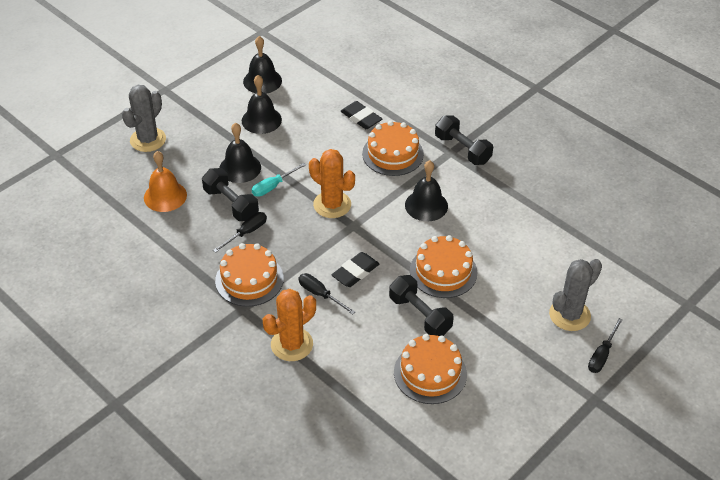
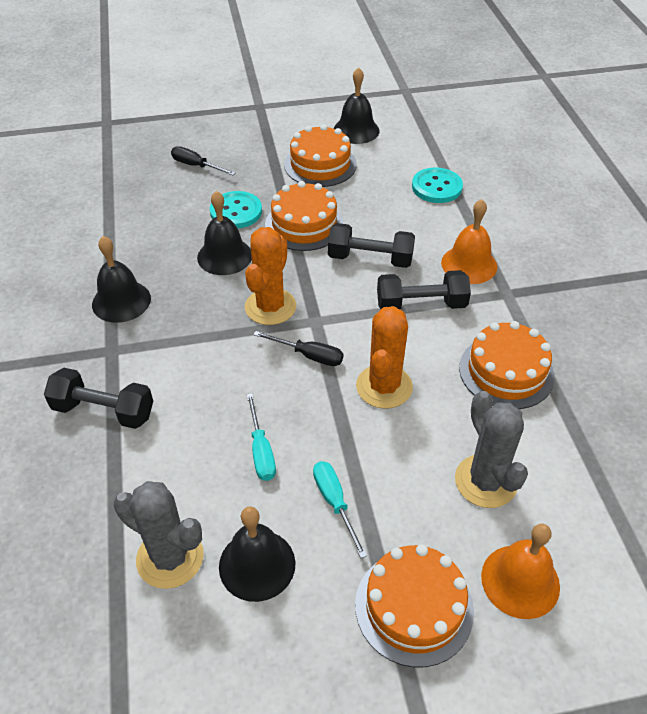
black eraser: [332,252,379,287] [340,101,382,129] = 2 -> none = 0
black screwdriver: [213,212,267,253] [298,273,355,314] [588,318,623,373] = 3 -> [171,147,235,175] [253,331,343,366] = 2
orange bell: [144,151,187,212] = 1 -> [441,199,497,284] [481,524,560,619] = 2
turquoise button: none = 0 -> [210,191,262,228] [412,167,463,203] = 2
turquoise screwdriver: [252,163,306,197] = 1 -> [247,393,276,481] [313,461,367,558] = 2

